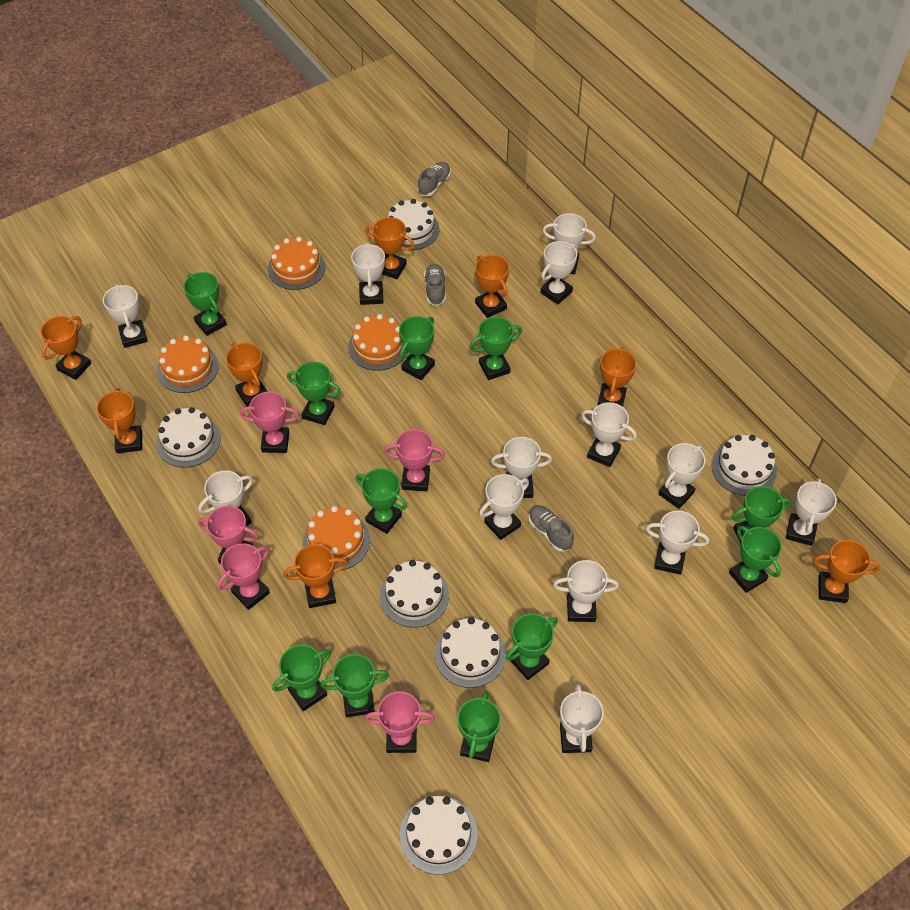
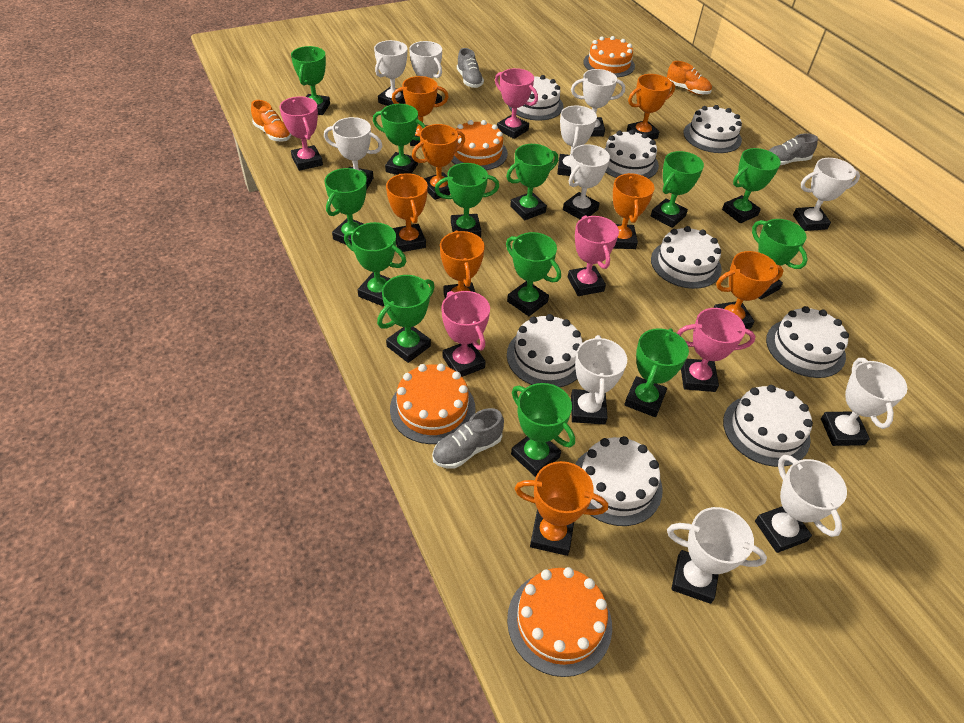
green trophy: [184,272,227,336] [272,645,331,711] [287,362,341,425] [321,654,389,717] [356,468,407,534] [399,316,435,380] [457,691,501,762] [469,317,522,380] [506,613,558,680] [729,526,782,593] [732,486,791,544] = 11 -> [291,46,330,115] [324,168,367,245] [344,222,406,306] [373,104,426,175] [377,275,435,363] [435,163,499,238] [506,144,558,220] [506,232,561,316] [511,383,575,477] [624,328,689,417] [651,151,704,228] [722,148,781,223] [752,219,808,300] = 13
orange shoe: none = 0 -> [251,100,291,142] [667,61,712,95] = 2
white cake: [156,407,221,468] [380,560,449,628] [388,199,439,250] [400,796,478,875] [435,617,506,688] [711,435,777,496] = 6 -> [507,314,582,387] [508,75,563,121] [575,436,663,526] [605,130,659,179] [651,226,722,289] [683,105,742,153] [723,385,813,467] [766,306,849,378] = 8
white trophy: [103,284,148,348] [198,471,253,526] [351,243,385,305] [479,474,529,540] [491,437,552,498] [540,241,577,304] [543,213,596,275] [553,560,619,622] [560,684,604,753] [581,402,637,467] [646,510,709,575] [658,443,705,509] [786,478,837,546] = 13 -> [324,117,382,190] [374,40,407,106] [409,41,442,104] [557,105,597,176] [563,144,610,219] [571,69,625,137] [571,335,627,425] [667,507,767,604] [755,455,847,553] [793,158,860,231] [821,358,907,446] = 11

